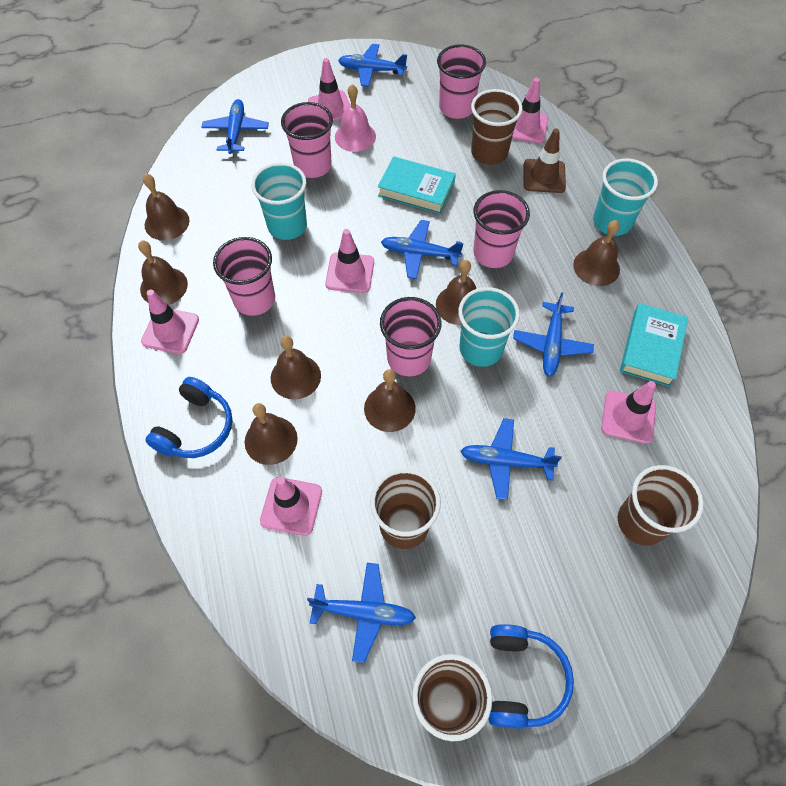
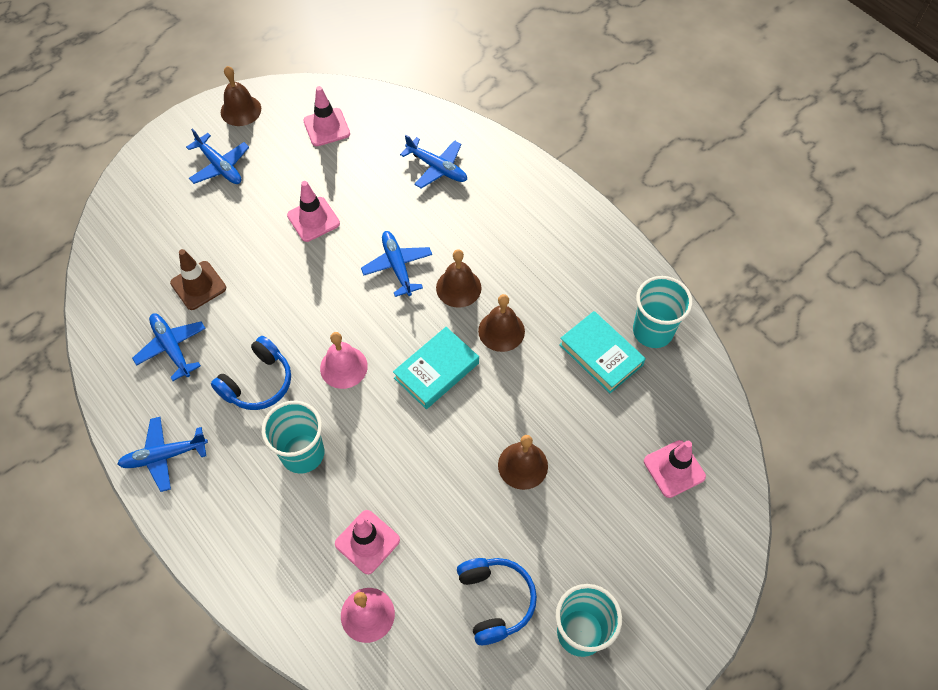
blue plane: [201,99,269,154] [307,563,416,663] [338,44,407,87] [381,220,464,279] [460,418,562,500] [513,292,594,377] = 6 -> [117,417,208,492] [132,313,206,381] [186,128,249,184] [361,231,432,297] [400,135,467,189] = 5
brown bell: [138,240,188,305] [143,174,189,240] [245,403,298,465] [271,336,321,399] [364,369,416,432] [436,260,476,325] [573,220,620,286] = 7 -> [221,66,261,126] [436,249,481,308] [478,294,525,352] [498,435,548,490] = 4
brown cup: [370,469,441,549] [412,654,493,741] [471,89,522,165] [618,465,704,546] = 4 -> none = 0
pink bell: [335,84,376,152] = 1 -> [320,332,368,389] [341,588,395,643] = 2
pink cup: [213,237,275,316] [281,102,333,178] [380,297,441,376] [437,44,486,119] [473,190,530,268] = 5 -> none = 0
pink traffic cone: [141,289,199,354] [260,477,322,536] [308,58,350,122] [325,229,374,293] [512,78,548,143] [601,381,656,444] = 6 -> [287,181,340,242] [303,86,350,146] [335,510,400,574] [644,440,706,498] = 4

